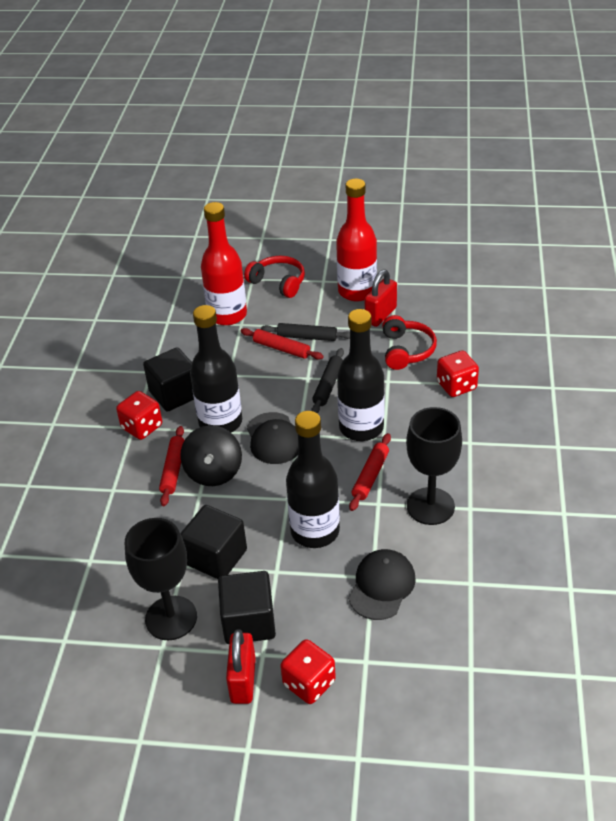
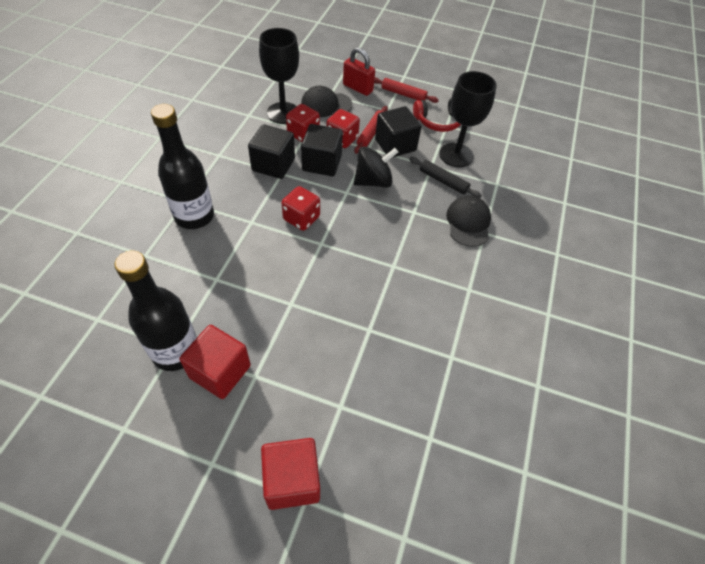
black bottle: [190,305,242,433] [286,411,340,548] [337,309,385,441] = 3 -> [114,251,197,371] [151,104,214,229] = 2
black rolling pin: [261,323,350,341] [311,348,344,413] = 2 -> [409,157,482,198] = 1
red bottle: [201,202,247,326] [336,178,377,301] = 2 -> none = 0
red cube: none = 0 -> [179,325,251,399] [261,438,320,510] = 2
red headphones: [244,256,305,298] [382,315,437,370] = 2 -> [413,98,461,132] = 1
red padlock: [226,630,256,704] [365,269,397,327] = 2 -> [343,47,375,96] = 1
red rolling pin: [159,426,185,506] [240,328,324,360] [349,433,391,511] = 3 -> [354,106,388,154] [374,77,439,103] = 2

